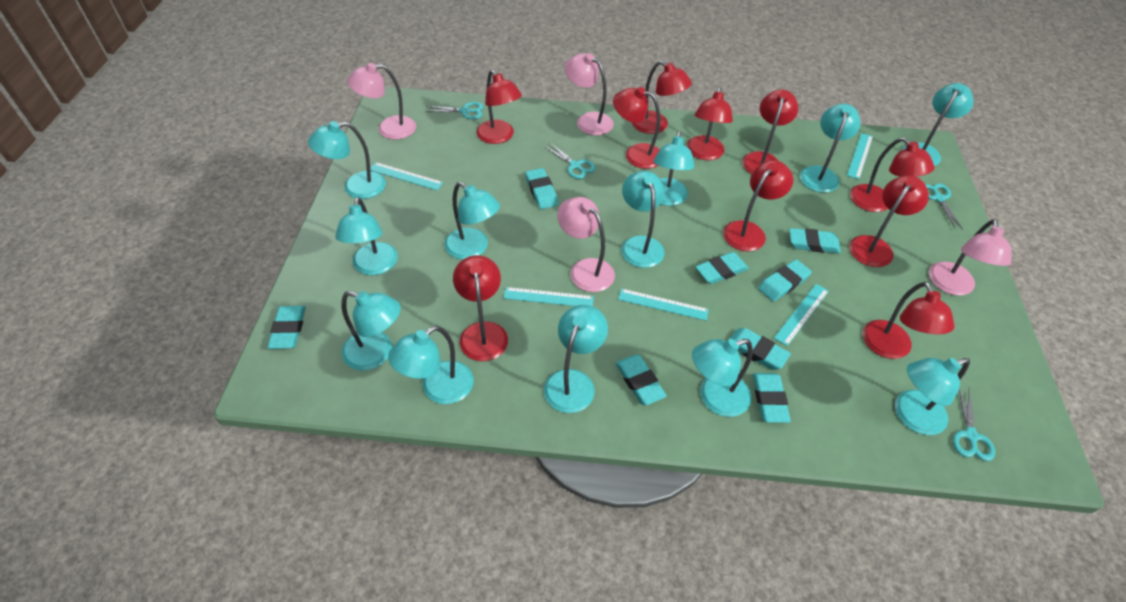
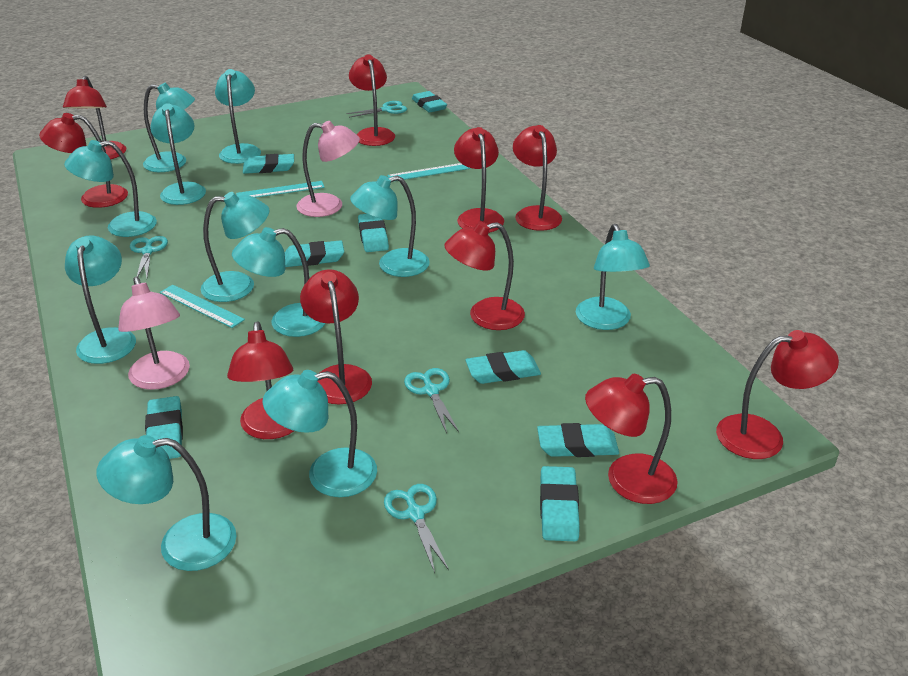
pink lamp: [347,63,416,140] [557,197,615,292] [565,53,614,135] [929,219,1011,296] = 4 -> [118,277,190,390] [297,121,360,217] = 2
turquoise lamp: [308,121,386,199] [335,197,398,275] [341,291,401,370] [388,326,474,404] [444,182,500,260] [544,305,608,413] [621,171,665,268] [654,131,694,206] [692,339,753,417] [800,104,860,193] [895,358,970,435] [902,83,974,166] = 12 -> [64,140,157,237] [65,236,136,364] [96,435,236,571] [143,83,195,172] [150,103,206,205] [200,192,270,302] [215,69,261,164] [232,227,326,337] [263,370,377,497] [350,175,430,277] [576,224,650,330] = 11
turquoise ruler: [370,162,443,191] [503,287,594,306] [618,288,709,321] [774,284,829,346] [847,133,873,179] = 5 -> [160,285,245,328] [236,181,325,198] [387,163,471,180] = 3

